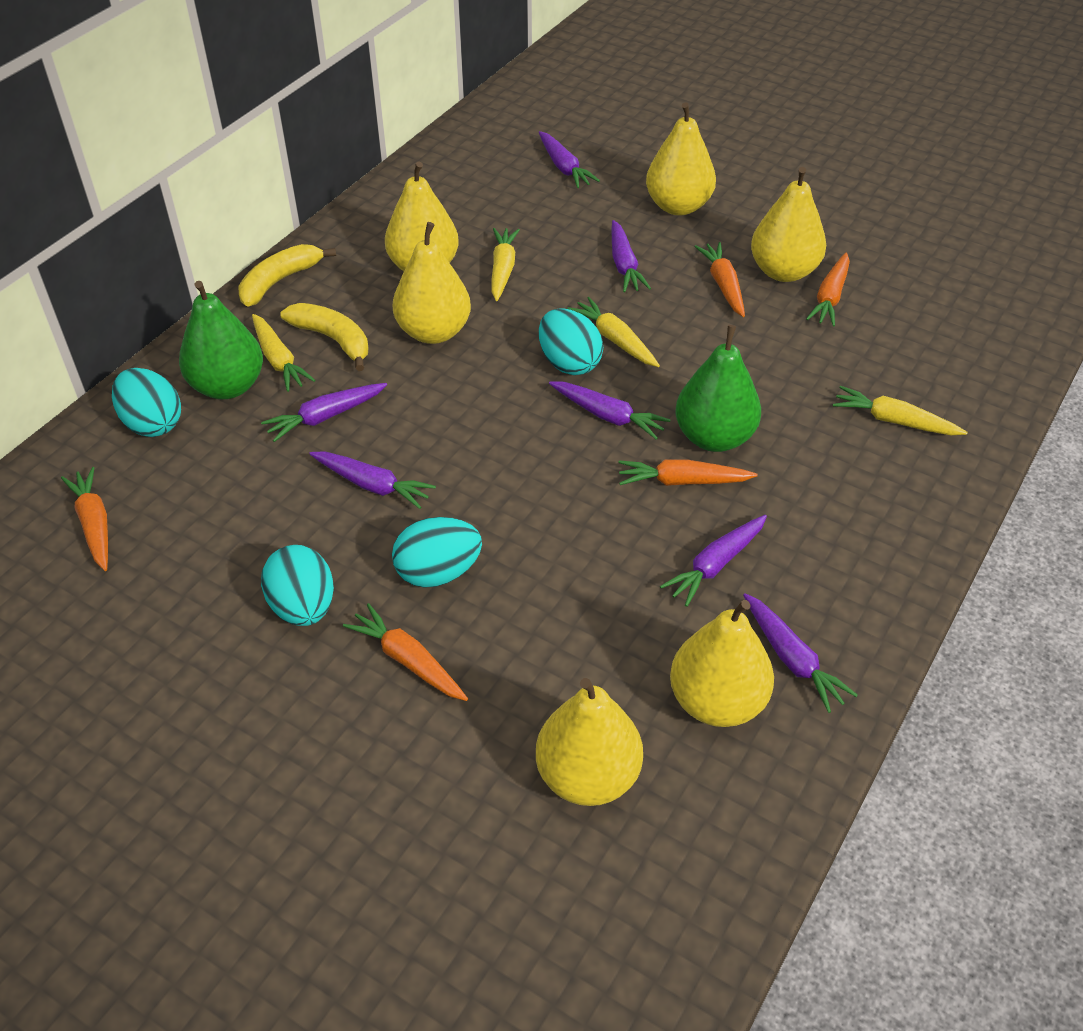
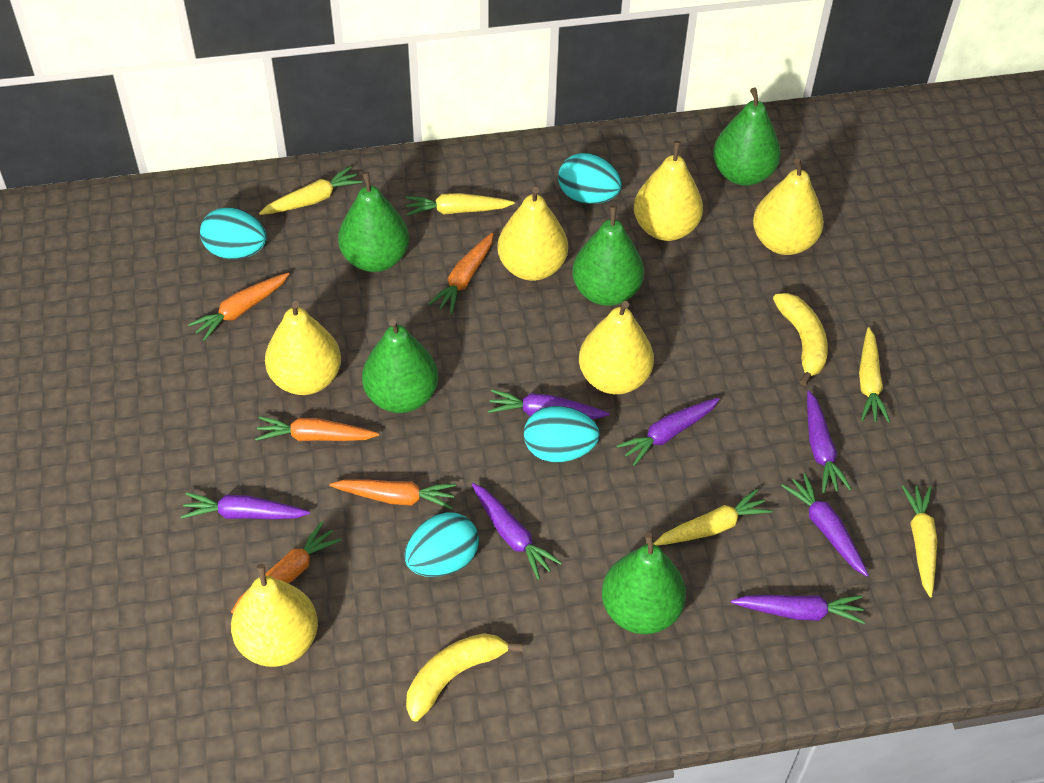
green pear: [179,281,263,399] [675,325,761,452] = 2 -> [338,171,409,272] [362,319,438,413] [572,205,644,306] [602,532,686,634] [713,88,781,186] = 5
yellow carrot: [252,314,315,392] [491,228,520,301] [567,297,660,367] [833,386,968,435] = 4 -> [259,166,362,215] [406,193,515,216] [653,489,772,546] [859,327,890,423] [902,485,938,597] = 5

